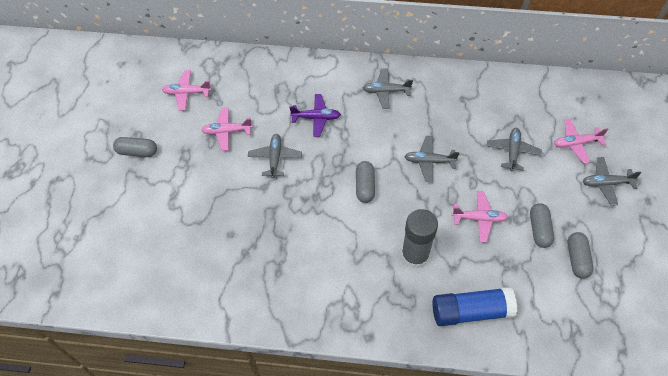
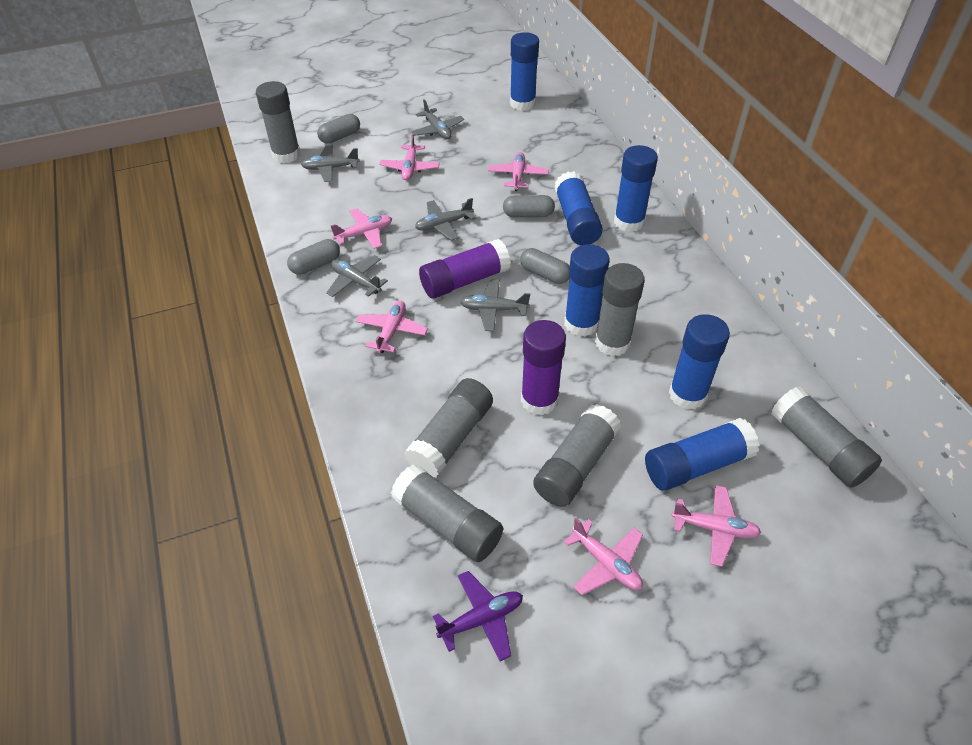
blue glue stick: [433,287,517,326] = 1 -> [510,32,539,111] [554,171,603,245] [564,244,610,336] [614,145,658,232] [645,418,759,491] [669,314,730,410] = 6
grey glue stick: [401,209,438,269] = 1 -> [256,81,300,163] [391,464,503,562] [404,378,493,478] [533,404,621,507] [595,263,645,356] [771,386,882,488] = 6
pink plane: [162,70,211,111] [201,107,253,151] [452,191,508,242] [554,119,608,164] = 4 -> [331,209,392,249] [355,301,428,353] [379,133,440,181] [488,152,549,191] [564,518,643,595] [671,485,761,567] = 6
purple glue stick: none = 0 -> [419,239,511,299] [521,320,566,416] = 2

